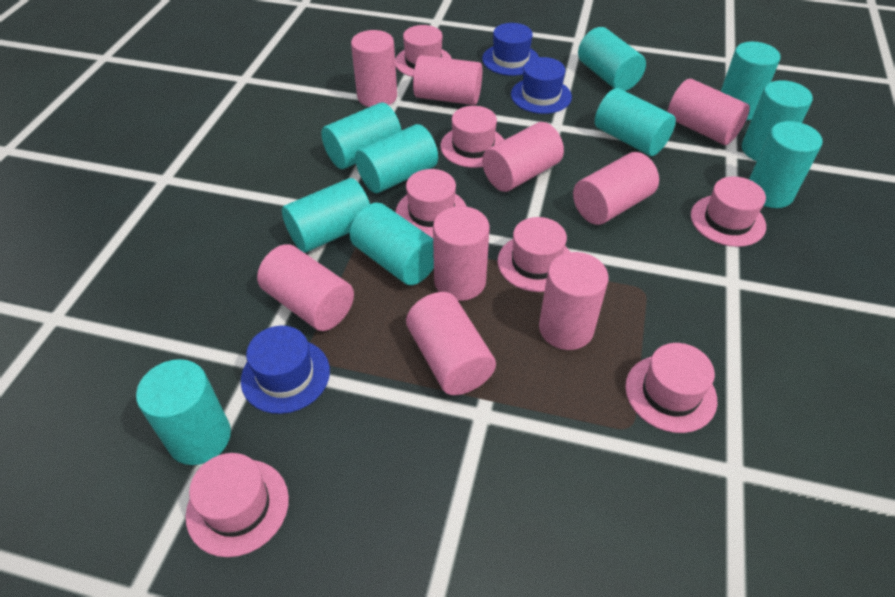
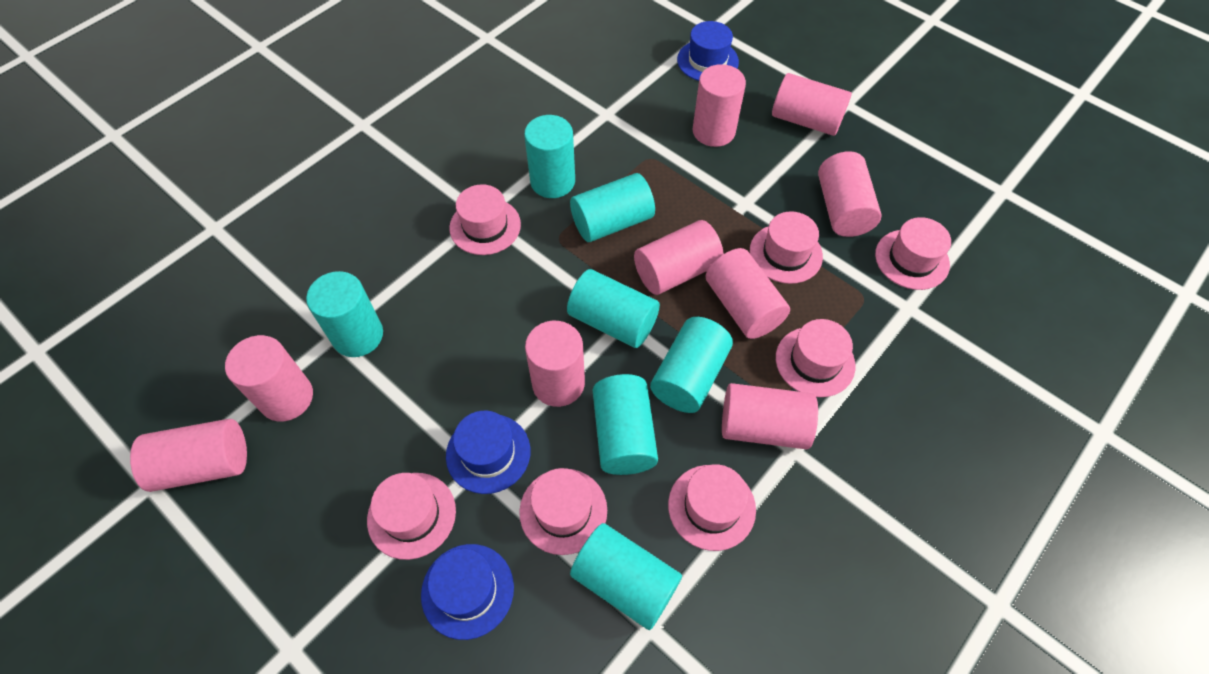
turquoise cylinder: [136,359,231,465] [282,178,370,253] [321,102,401,169] [349,203,434,285] [355,124,438,193] [578,27,646,91] [595,88,676,156] [721,41,781,121] [742,80,813,161] [749,121,822,208] = 10 -> [306,271,383,357] [524,115,575,198] [567,269,660,348] [570,173,655,242] [570,523,682,630] [593,374,658,475] [650,317,733,413] = 7

